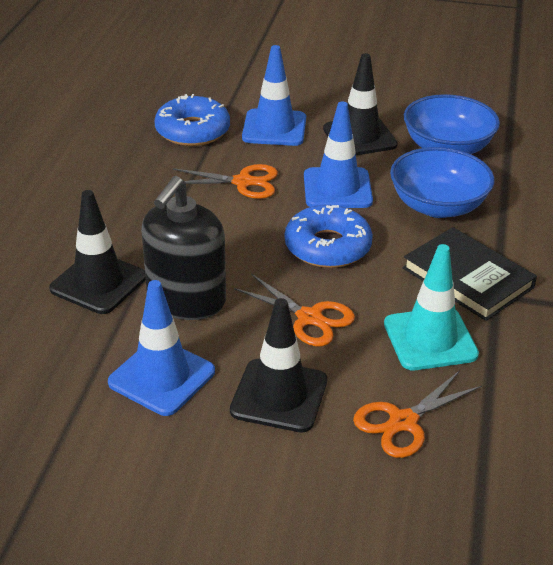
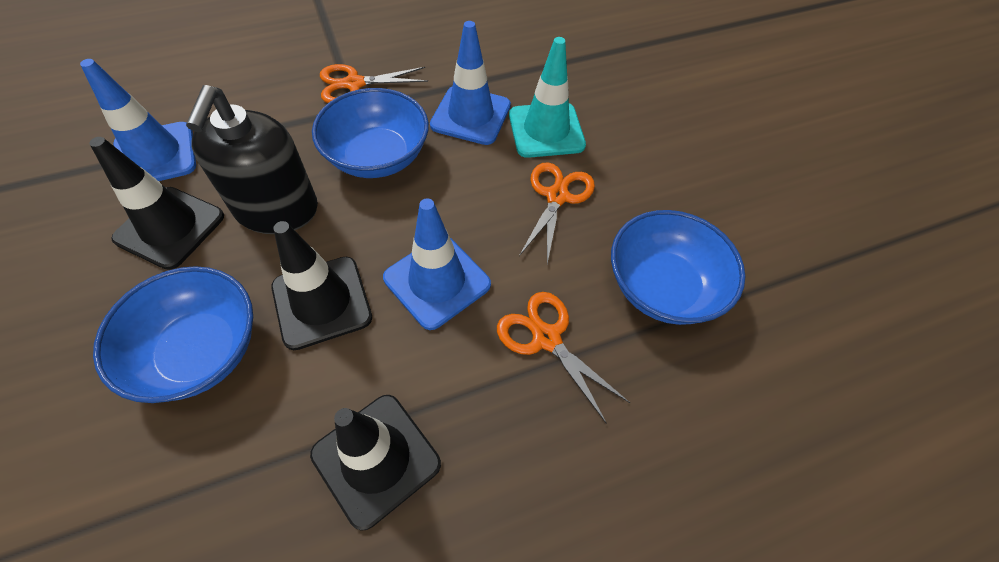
black book: [403,227,537,321] = 1 -> none = 0
blue bowl: [390,147,495,218] [404,94,500,154] = 2 -> [93,266,253,403] [312,88,429,178] [611,210,745,325] = 3
blue donut: [155,94,230,146] [285,205,373,268] = 2 -> none = 0

